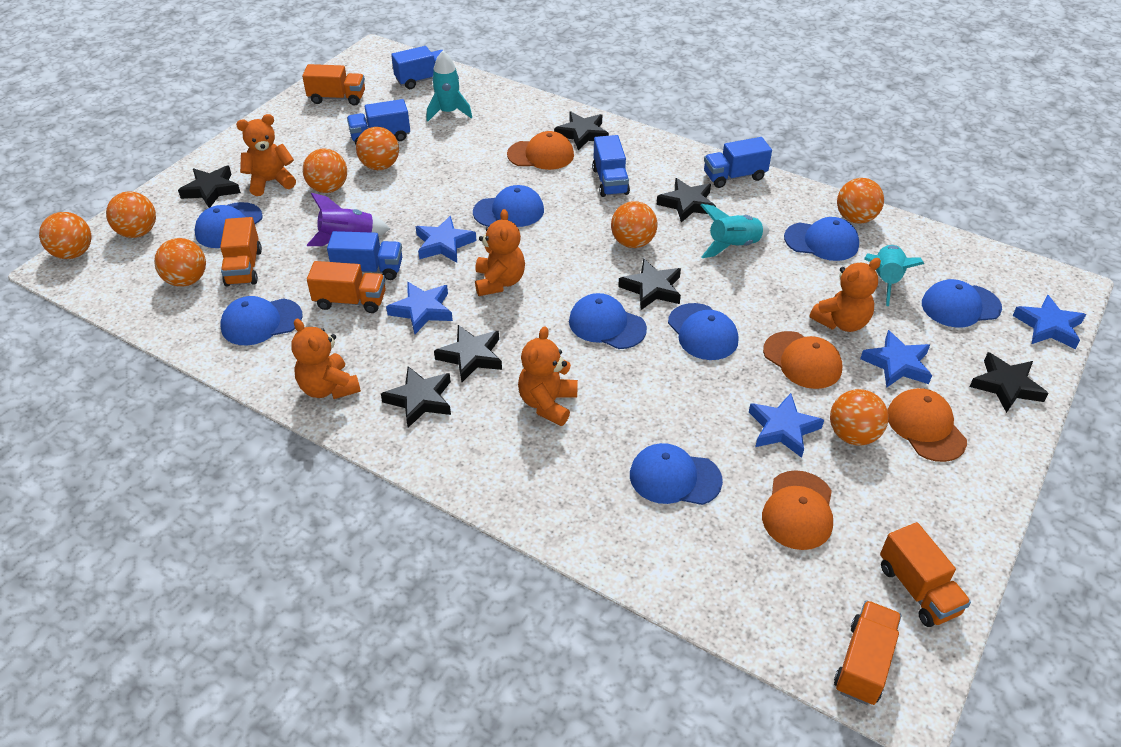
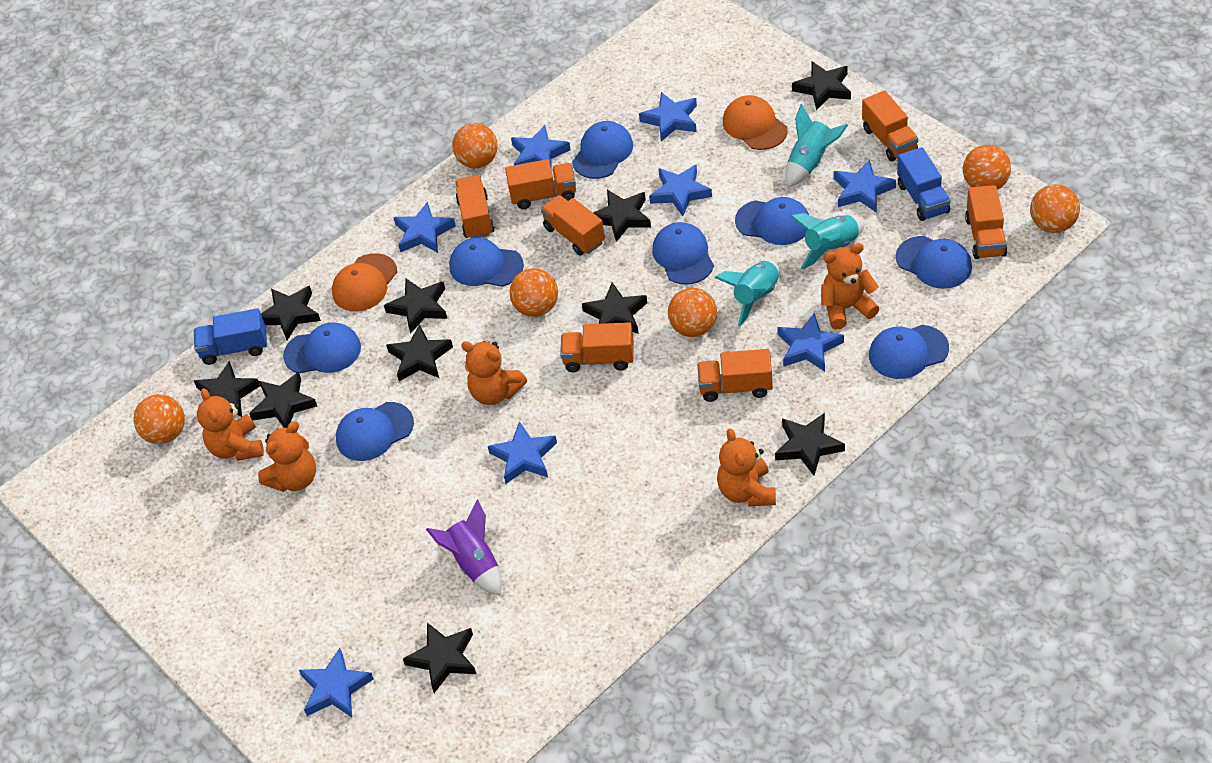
black star: [178,165,241,208] [381,366,451,428] [434,325,502,382] [554,111,609,150] [618,259,681,310] [657,178,716,223] [970,352,1049,413] = 7 -> [194,361,260,417] [249,372,317,428] [261,286,321,340] [384,278,447,334] [386,324,453,381] [403,623,476,693] [582,282,647,334] [593,190,651,242] [775,413,845,476] [792,61,851,110] = 10
blue star: [386,282,453,334] [416,216,476,263] [749,393,824,458] [860,330,932,388] [1013,294,1086,349] = 5 -> [299,648,374,718] [393,201,456,253] [488,421,557,484] [511,125,571,171] [639,92,697,142] [649,164,712,216] [777,313,844,372] [834,160,896,213] = 8
blue truck: [327,231,402,280] [347,99,410,145] [391,46,445,89] [592,135,630,197] [704,137,772,188] = 5 -> [194,308,267,365] [897,147,950,221] = 2
orange ball: [39,212,92,259] [106,192,156,238] [154,238,206,287] [303,148,347,193] [356,127,399,170] [611,201,658,248] [830,389,888,446] [837,178,884,224] = 8 -> [133,394,185,444] [452,123,498,168] [510,268,558,317] [668,288,717,337] [963,145,1011,190] [1030,184,1080,233] = 6
orange cap: [507,131,574,170] [762,470,833,550] [763,331,842,389] [887,388,967,462] = 4 -> [332,253,397,311] [723,95,788,150] = 2
orange truck: [220,217,262,287] [302,64,365,106] [307,261,386,313] [834,600,901,705] [880,522,971,627] = 5 -> [455,175,495,238] [505,159,576,209] [541,195,605,255] [560,322,634,372] [697,349,773,402] [862,90,918,161] [965,185,1007,259] = 7

